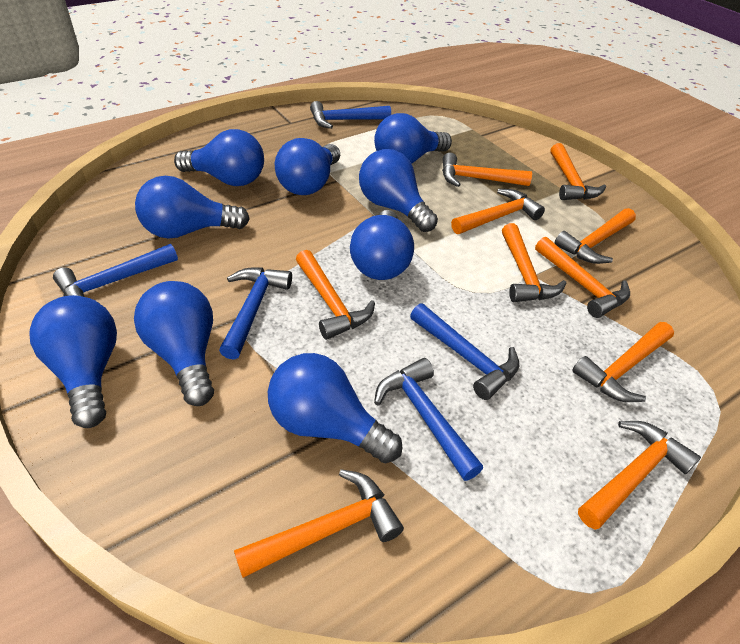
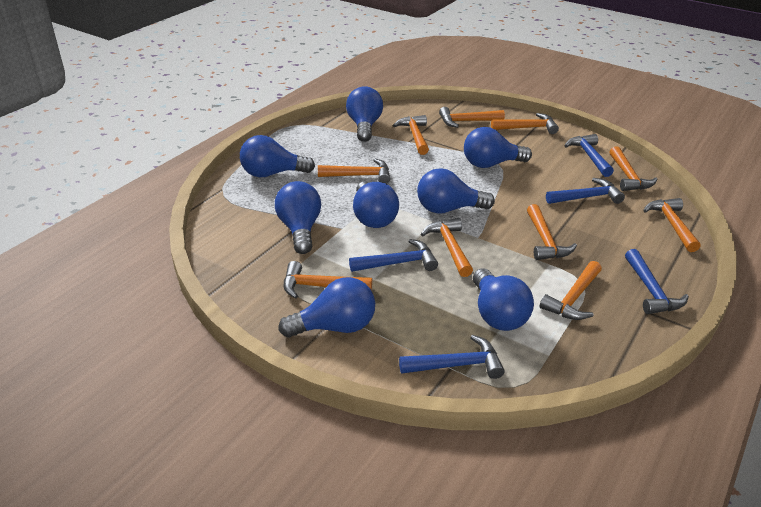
blue light bulb: [29,295,117,428] [134,281,214,406] [135,176,250,239] [174,129,264,186] [268,353,403,463] [275,138,340,195] [350,210,414,280] [359,149,438,232] [374,113,452,164] = 9 -> [240,135,315,177] [275,181,321,254] [278,277,375,338] [346,86,383,142] [353,181,399,228] [417,168,495,214] [464,127,532,168] [473,268,534,331] = 8

